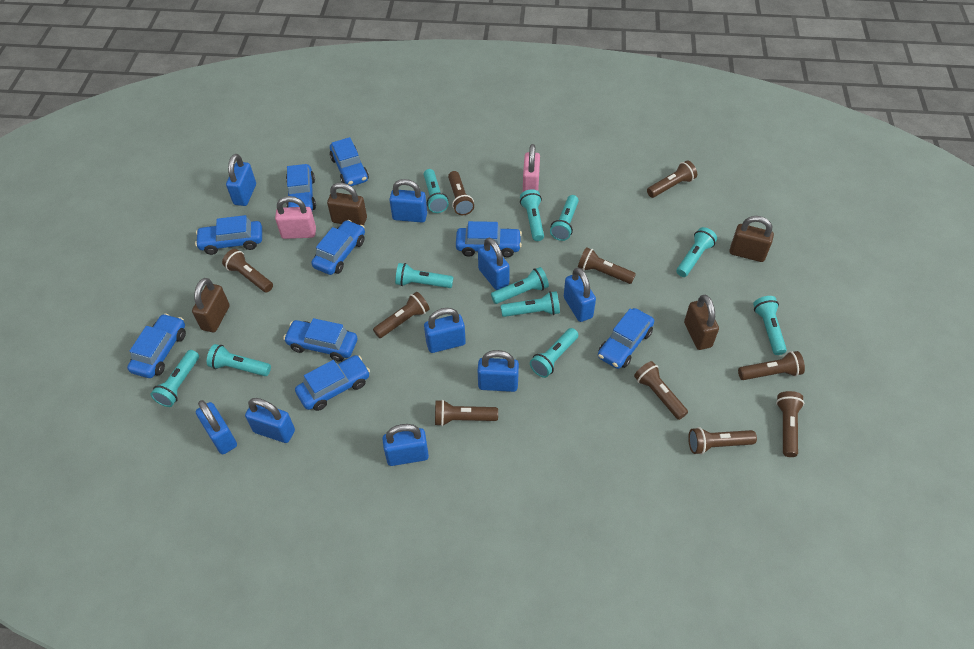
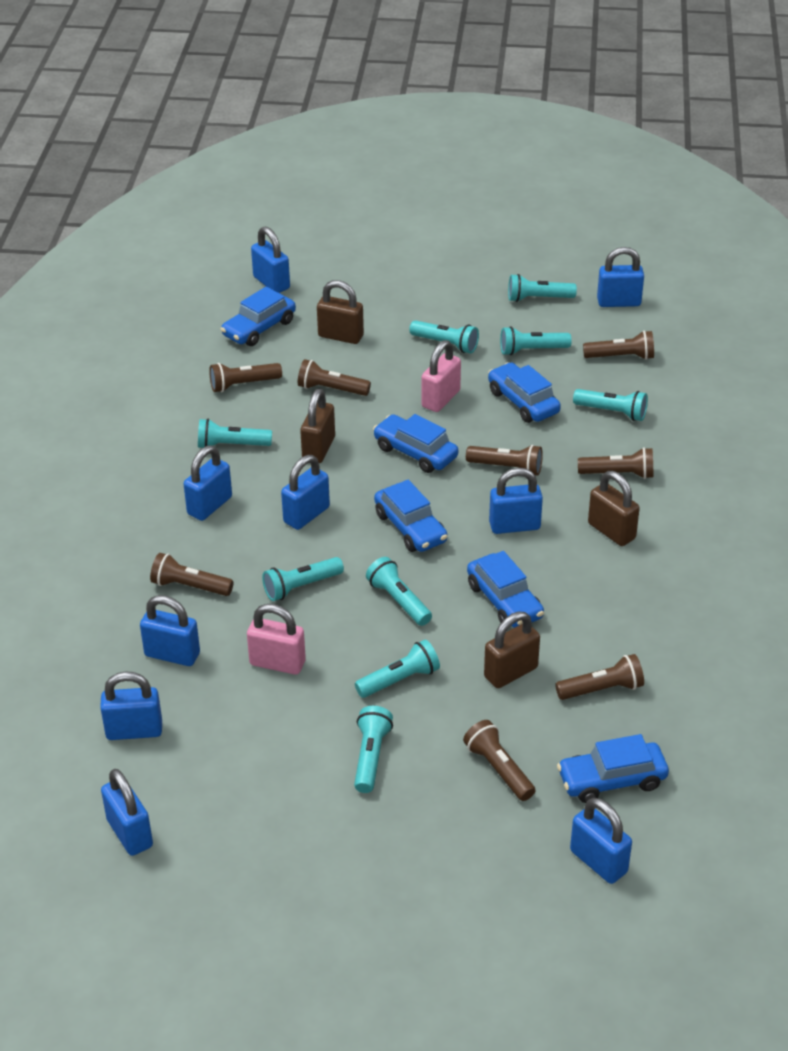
blue car: [127,314,186,378] [195,215,262,255] [283,318,357,362] [286,164,316,211] [295,355,370,411] [311,220,365,275] [330,137,369,186] [456,221,522,257] [598,308,654,369] = 9 -> [221,287,296,346] [373,414,458,473] [374,480,448,552] [467,551,544,628] [488,362,561,423] [557,734,669,803] = 6
brown flashlight: [222,249,273,292] [373,292,430,338] [435,400,498,426] [448,171,474,215] [578,247,636,284] [634,361,688,420] [647,160,697,198] [688,427,757,455] [738,351,805,380] [776,391,804,457] = 10 -> [150,553,233,596] [209,363,282,392] [298,359,371,396] [463,720,535,801] [466,445,543,476] [555,654,644,700] [578,447,653,479] [583,331,654,360] = 8
turquoise flashlight: [151,350,199,407] [207,344,271,376] [395,263,453,288] [424,169,449,213] [491,267,549,304] [501,291,560,317] [520,189,544,241] [530,328,578,378] [550,195,579,241] [676,227,717,277] [753,296,787,355] = 11 -> [198,418,272,448] [262,557,344,601] [354,706,393,793] [355,639,440,698] [366,557,432,626] [409,320,479,353] [500,326,572,356] [508,274,577,302] [573,389,648,421] = 9

